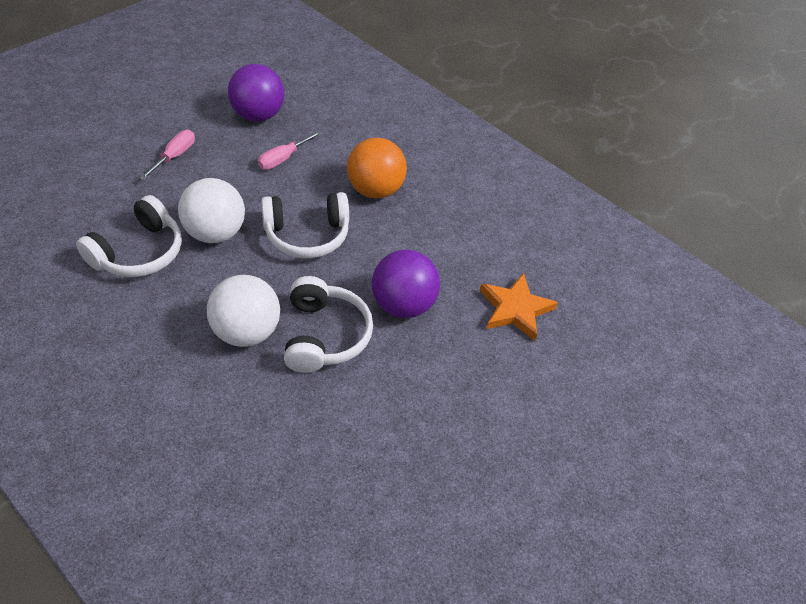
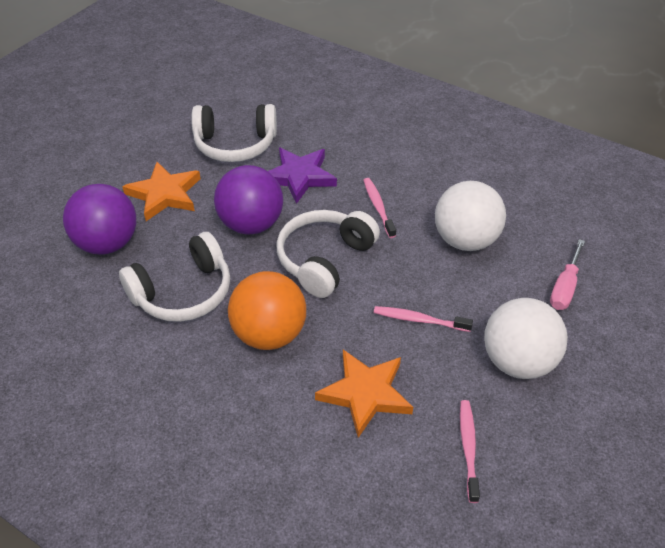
orange star: [479,273,558,341] = 1 -> [122,162,201,221] [315,349,413,438] = 2
pink screwdriver: [140,130,195,180] [258,131,321,170] = 2 -> [550,239,585,310] = 1
pink toothbrush: none = 0 -> [364,178,396,238] [374,306,473,332] [460,400,480,503] = 3
purple star: none = 0 -> [268,148,337,204] = 1

